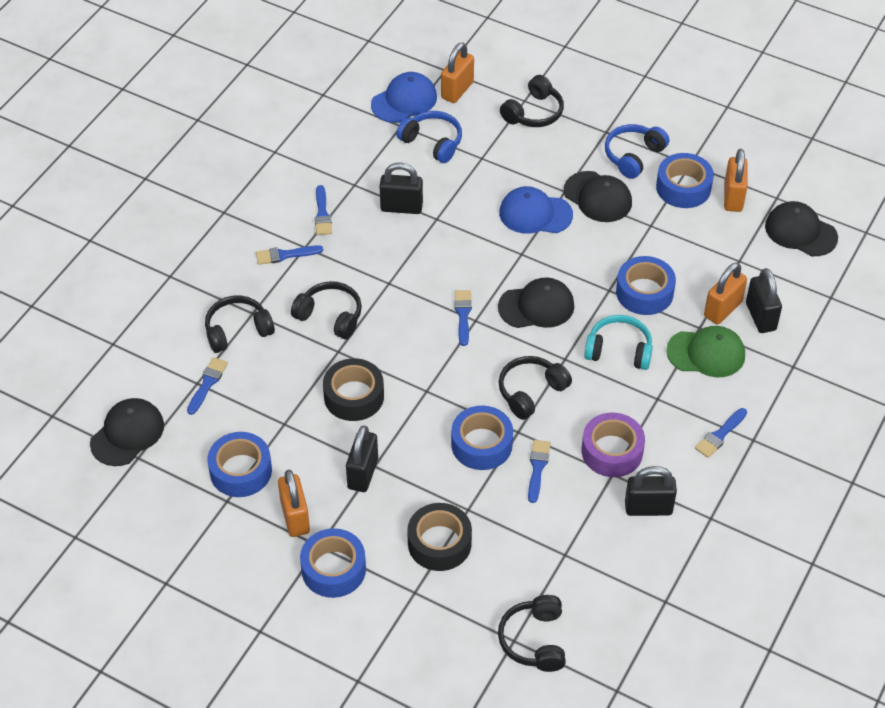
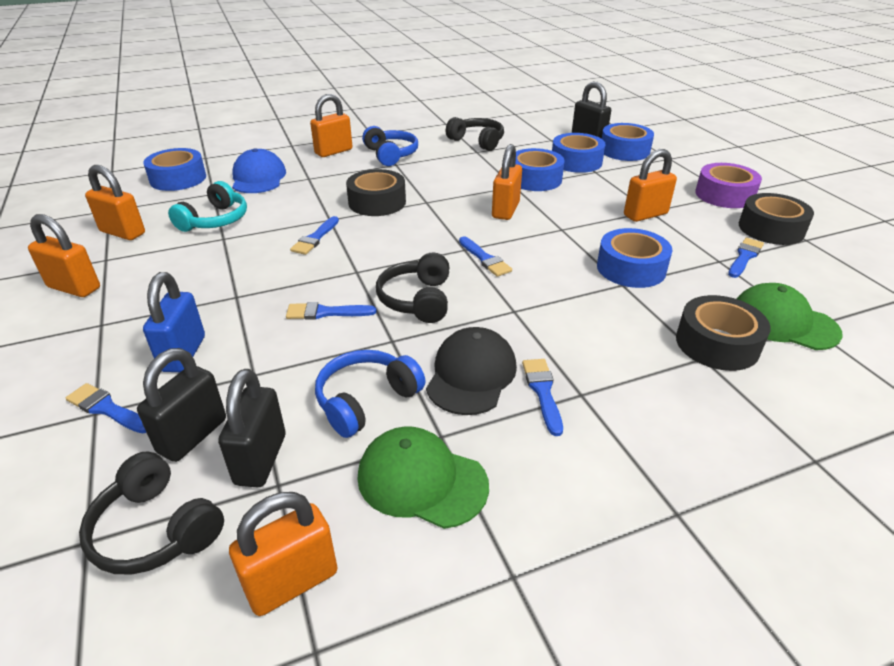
black cap: [90,398,164,466] [498,278,574,328] [564,171,632,222] [765,201,838,256] = 4 -> [426,327,517,415] = 1
black headphones: [205,296,275,353] [291,281,362,339] [498,595,566,672] [499,356,572,420] [500,75,564,127] = 5 -> [79,451,224,575] [376,252,449,323] [446,117,504,151] = 3
black padlock: [346,425,378,492] [380,162,423,214] [625,466,677,516] [746,268,782,333] = 4 -> [137,348,226,462] [218,369,285,487] [572,82,611,139] = 3
black tape: [323,358,384,421] [407,503,472,571] = 2 -> [346,169,406,216] [676,295,771,371] [739,193,814,245] = 3
blue cap: [371,72,437,123] [499,186,573,234] = 2 -> [232,148,286,193] = 1
blue padlock: none = 0 -> [143,272,205,372] = 1
green cap: [666,326,745,377] = 1 -> [358,426,489,529] [737,283,843,350] = 2
orange padlock: [278,470,310,537] [441,42,474,103] [704,263,747,324] [724,149,748,212] = 4 -> [28,214,100,297] [85,165,145,240] [229,492,337,616] [310,94,352,157] [492,144,522,220] [624,149,677,222] = 6

